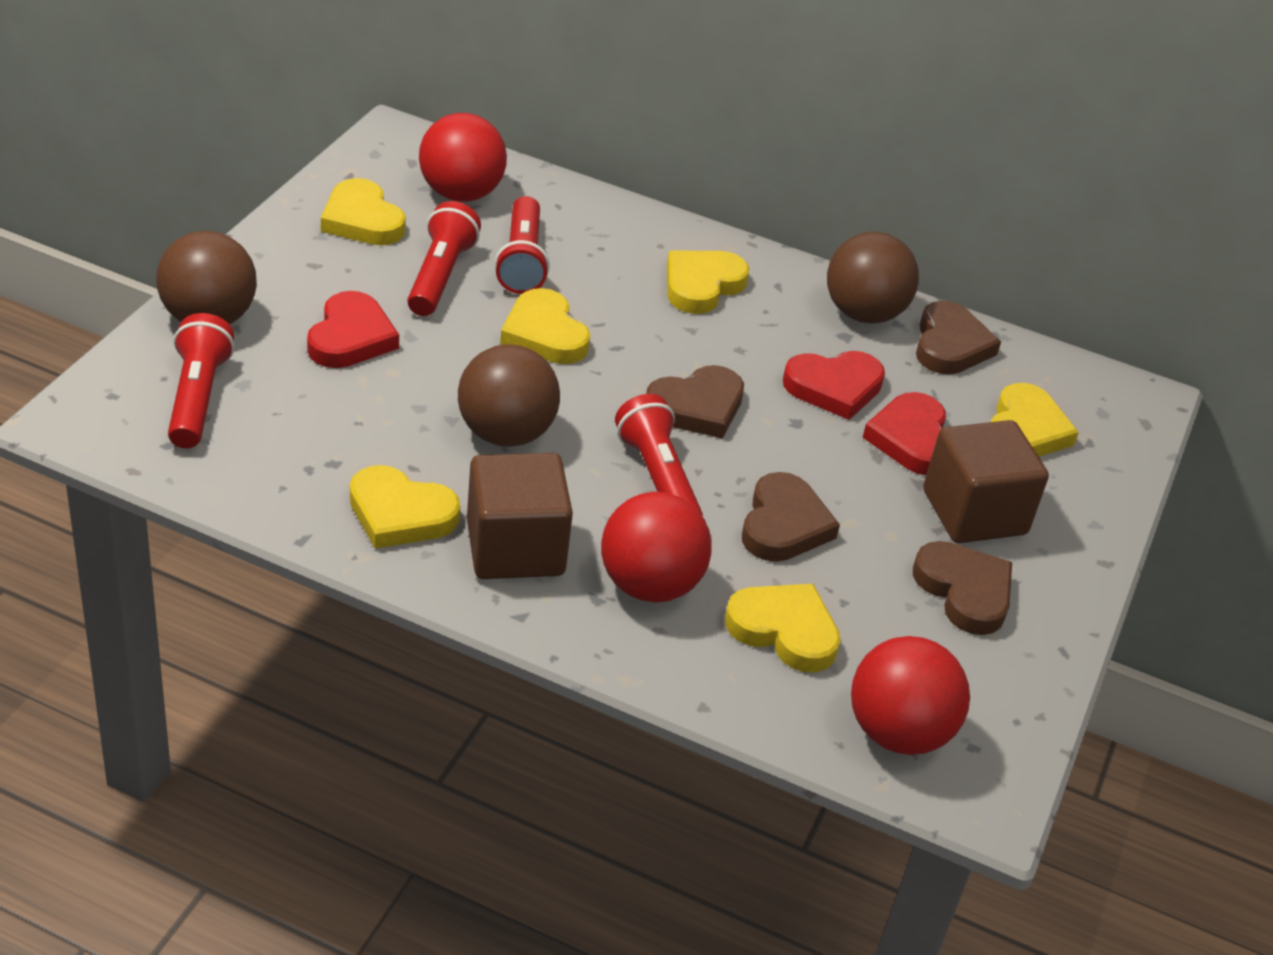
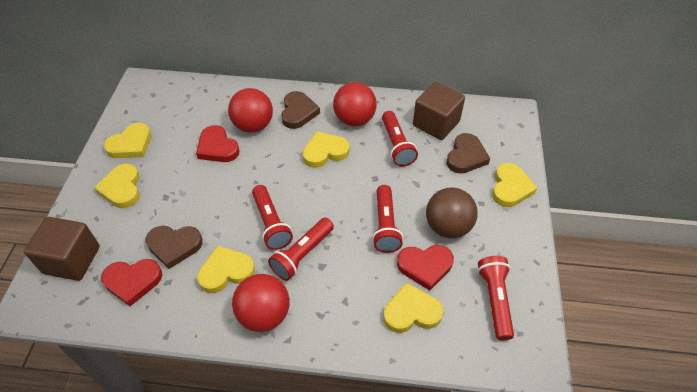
brown ball: [156,231,257,324] [458,344,560,447] [827,232,919,324] = 3 -> [426,187,478,238] = 1
brown heart: [646,365,744,439] [742,472,840,562] [913,541,1012,635] [916,301,1001,374] = 4 -> [146,226,203,269] [281,91,320,129] [446,133,490,174] = 3
red flashlight: [168,313,235,448] [407,201,481,316] [494,196,550,294] [615,394,703,516] = 4 -> [252,185,293,250] [268,218,334,281] [372,185,403,253] [382,111,418,167] [478,256,514,340] = 5

